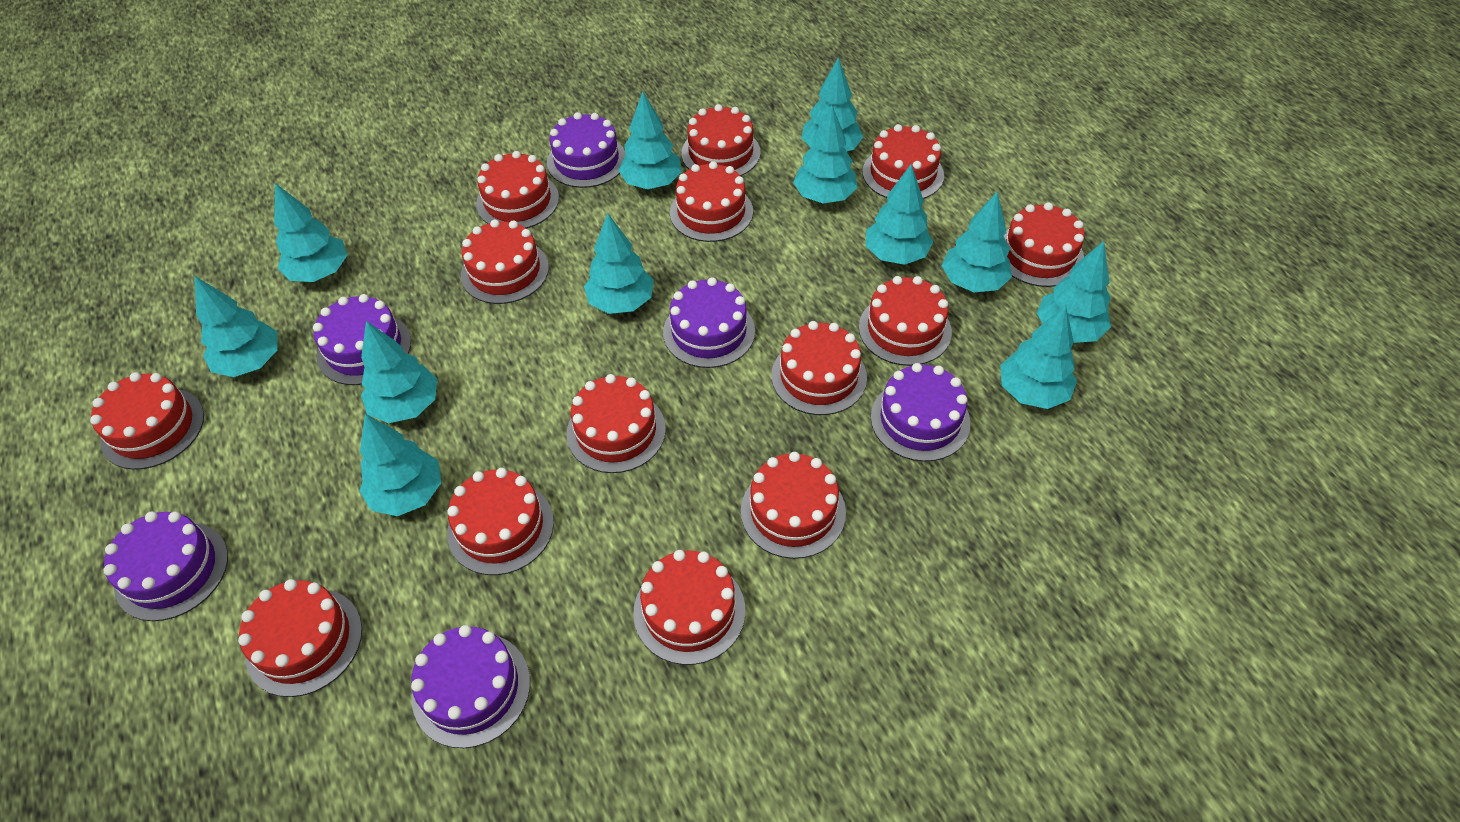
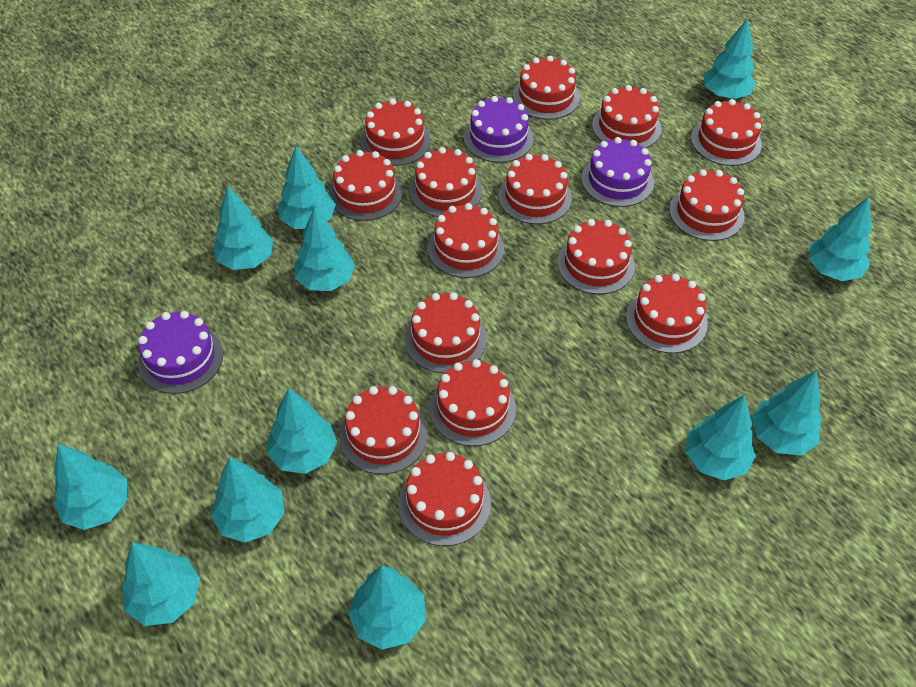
purple cake: [103,511,228,621] [313,294,411,385] [411,625,530,748] [547,112,625,188] [663,277,755,368] [871,363,970,462] = 6 -> [138,311,223,394] [464,96,534,163] [582,137,654,207] = 3
red cake: [90,372,204,470] [238,579,362,697] [447,468,554,575] [461,220,549,304] [476,151,559,228] [567,374,666,473] [633,550,745,665] [670,161,753,242] [681,104,761,176] [741,452,846,559] [772,321,867,415] [859,276,952,366] [862,124,944,199] [1004,203,1085,287] = 14 -> [329,150,402,221] [339,386,428,474] [361,99,431,166] [399,452,491,546] [405,292,487,373] [409,147,482,217] [428,203,504,278] [430,359,516,446] [498,154,572,224] [513,56,580,120] [557,219,635,294] [592,85,661,148] [626,274,708,353] [669,169,745,241] [691,99,762,166] = 15

